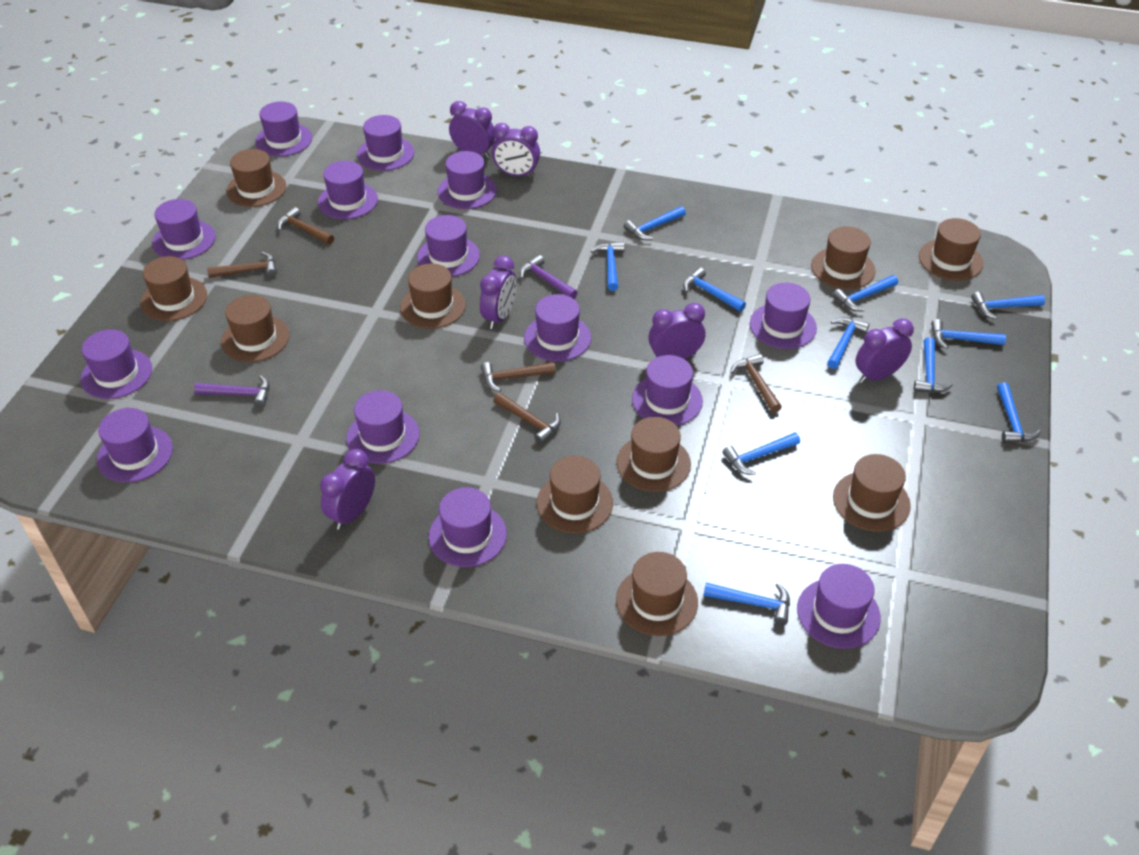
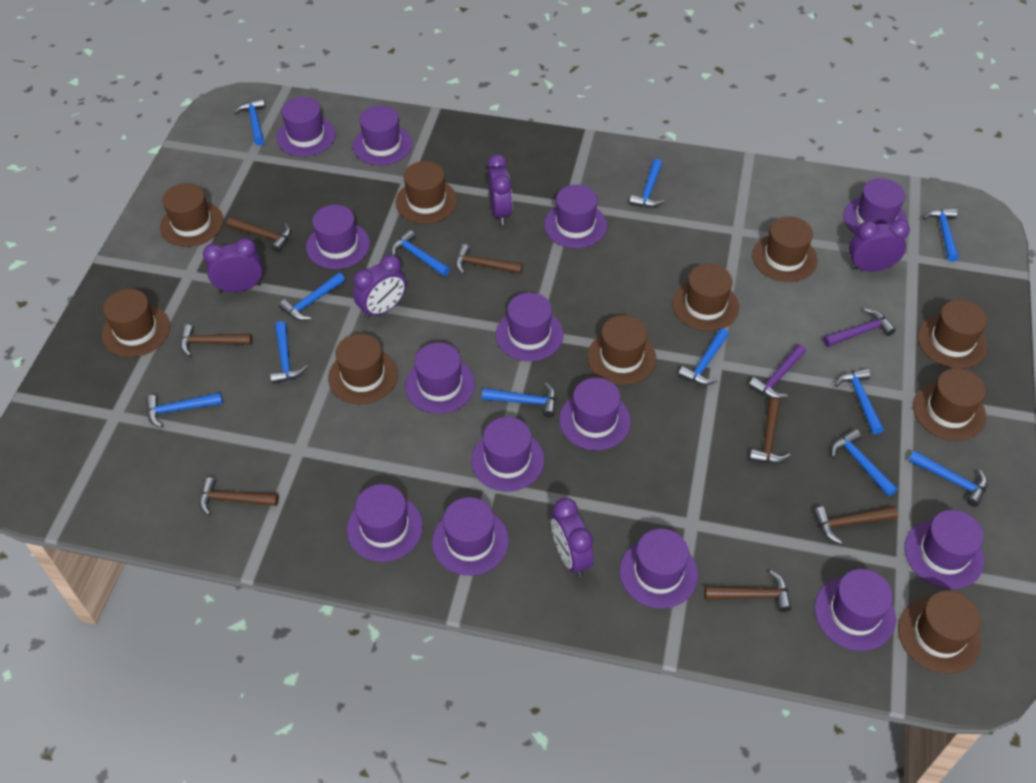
blue hammer: [591,242,625,291] [624,206,686,240] [683,267,746,312] [703,583,790,625] [722,432,800,475] [827,317,869,369] [833,275,898,311] [914,337,953,393] [931,319,1006,349] [971,292,1045,319] [997,383,1041,443] = 11 -> [146,392,223,428] [234,98,265,146] [270,321,308,384] [279,272,345,321] [391,230,450,276] [482,382,556,418] [629,159,665,208] [678,328,729,385] [831,429,898,496] [835,368,884,434] [909,450,987,507] [923,208,959,262] = 12
brown hammer: [207,252,277,278] [277,207,334,245] [481,362,556,392] [493,393,561,444] [730,354,782,413] = 5 -> [180,324,252,357] [199,477,279,516] [227,217,291,252] [455,244,523,274] [704,570,791,612] [749,398,791,463] [813,506,898,544] = 7
purple clock: [320,449,375,530] [449,101,495,158] [480,256,517,329] [492,123,540,177] [649,303,705,359] [856,319,914,383] = 6 -> [203,238,263,292] [353,255,406,319] [487,154,512,225] [551,498,594,577] [849,219,910,271] = 5

